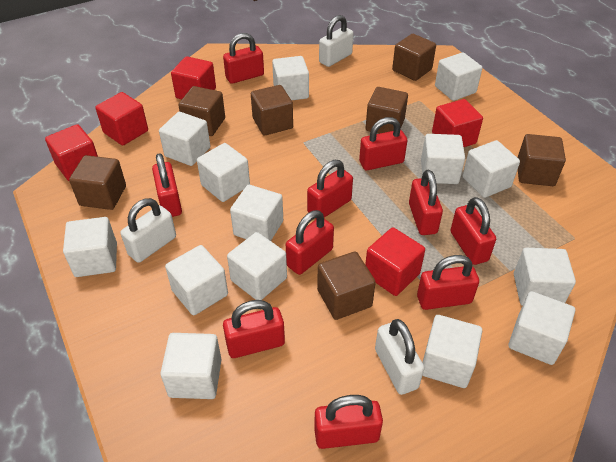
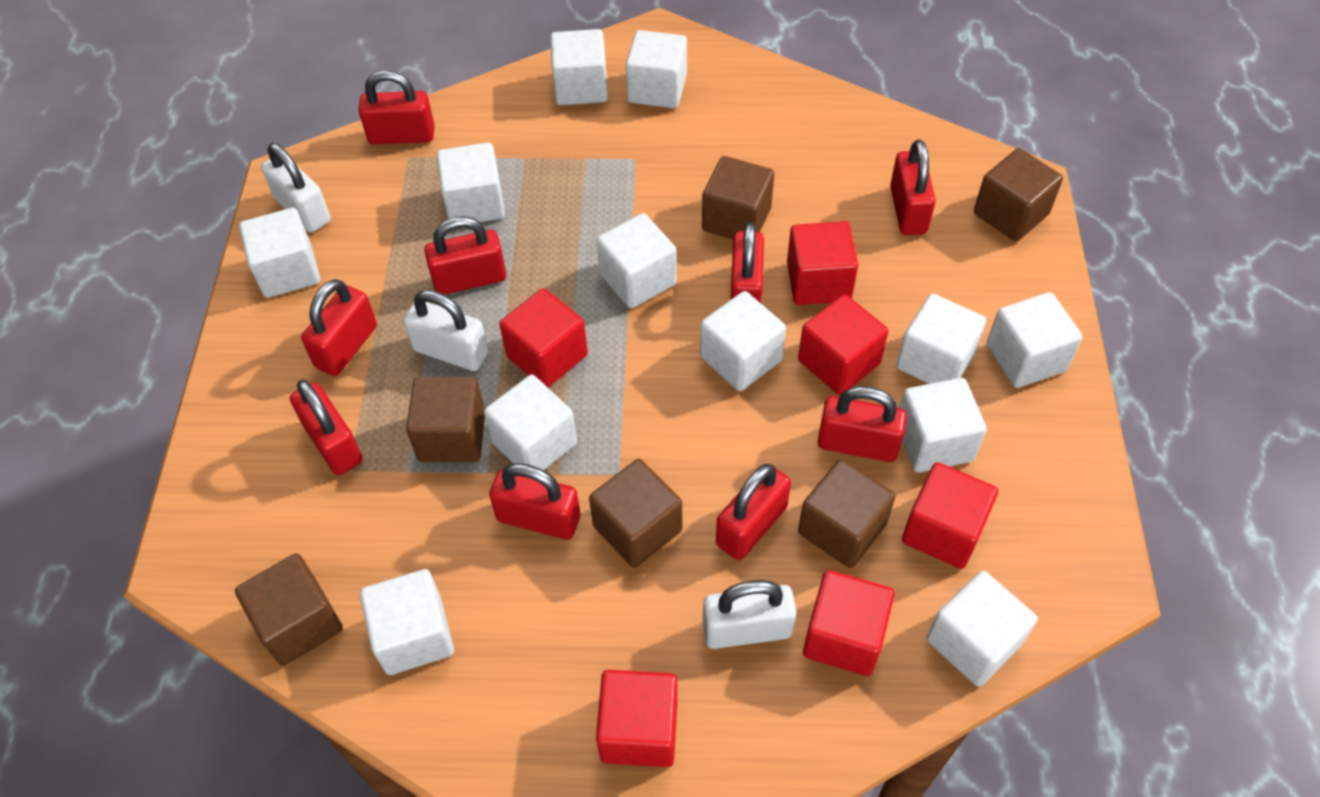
brown cube: [69,155,126,210] [178,86,225,136] [251,85,293,136] [317,251,376,320] [366,87,408,134] [392,34,436,81] [517,134,566,186] = 7 -> [235,553,343,666] [406,377,485,462] [589,459,682,568] [702,156,774,239] [798,459,896,568] [974,148,1063,241] = 6
red cube: [45,124,98,181] [95,92,148,146] [171,56,216,99] [365,227,425,296] [432,99,483,147] = 5 -> [499,288,588,387] [596,670,678,767] [787,221,858,305] [798,294,888,395] [803,570,895,676] [902,462,998,569] = 6
red padlock: [152,153,182,217] [223,33,264,84] [223,300,285,358] [286,210,334,275] [307,160,353,219] [314,395,383,449] [359,117,407,170] [409,170,443,235] [417,255,479,310] [451,197,496,265] = 10 -> [290,380,363,475] [301,279,377,376] [358,70,435,144] [424,216,506,295] [489,463,580,540] [716,464,791,560] [730,222,764,303] [818,386,907,462] [890,140,936,235] = 9
white cube: [63,217,117,277] [159,112,210,166] [160,333,222,399] [165,245,228,315] [197,143,250,202] [227,232,287,300] [230,185,283,241] [272,56,309,100] [421,134,465,184] [422,315,482,388] [435,52,482,101] [462,140,520,198] [509,291,575,365] [514,248,576,306] = 14 -> [239,208,320,298] [360,569,454,675] [437,143,505,222] [484,375,577,470] [550,29,608,105] [596,213,677,309] [626,30,687,108] [700,291,786,391] [897,294,986,384] [899,378,987,473] [927,571,1038,687] [986,292,1083,388] = 12

